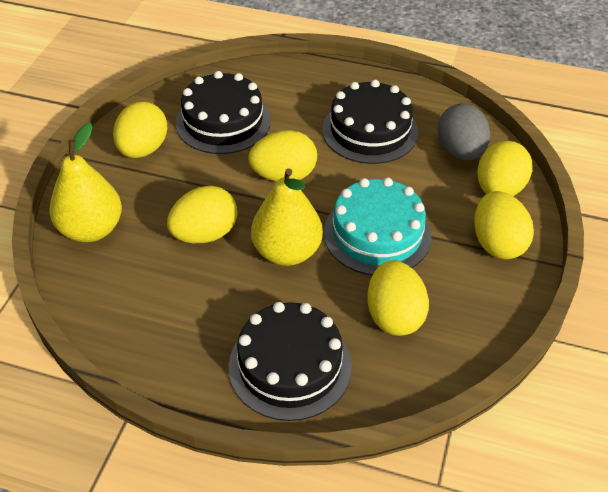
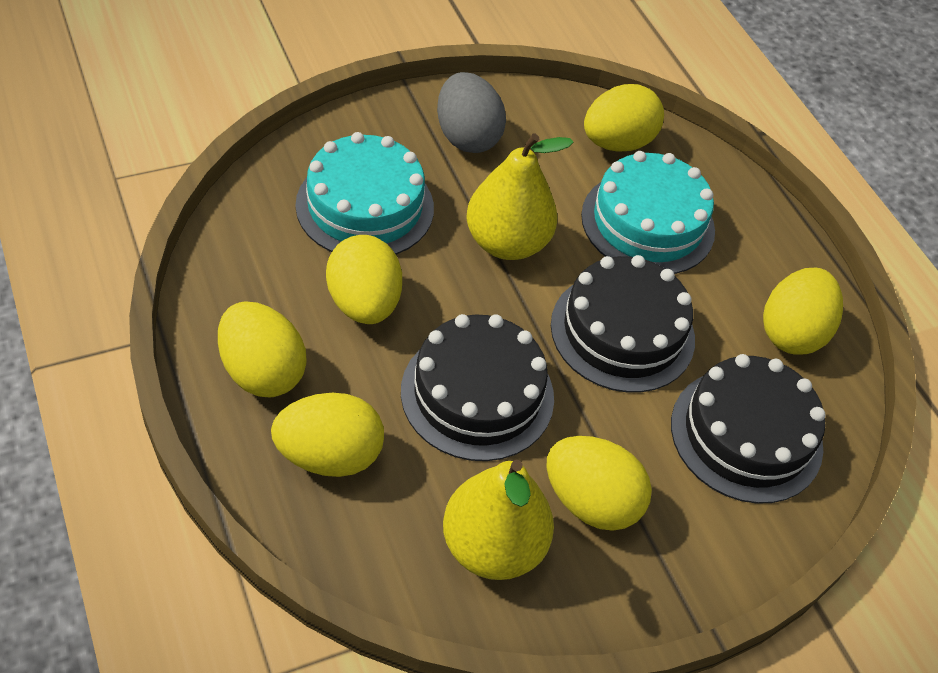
turquoise cake: [324,178,432,275] = 1 -> [295,132,434,255] [581,151,715,274] = 2

